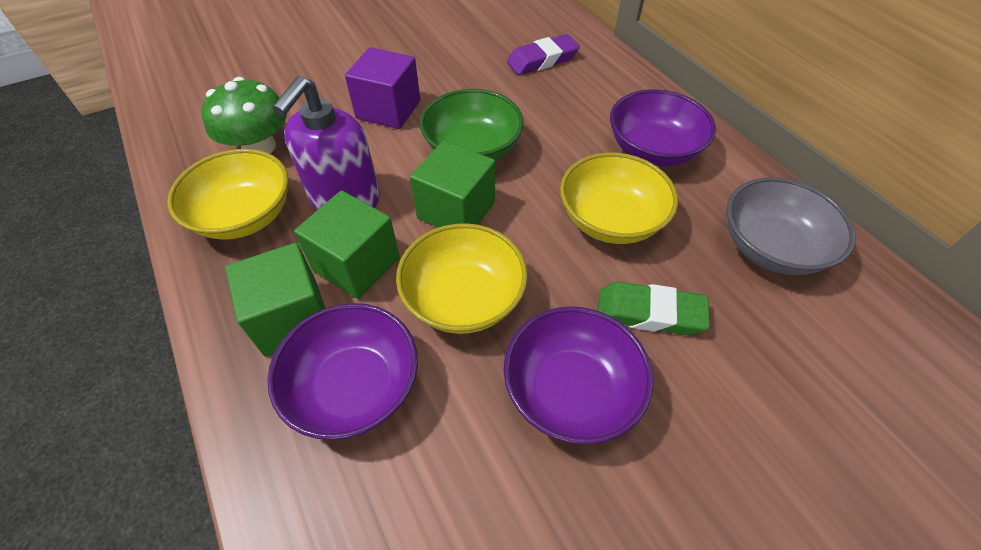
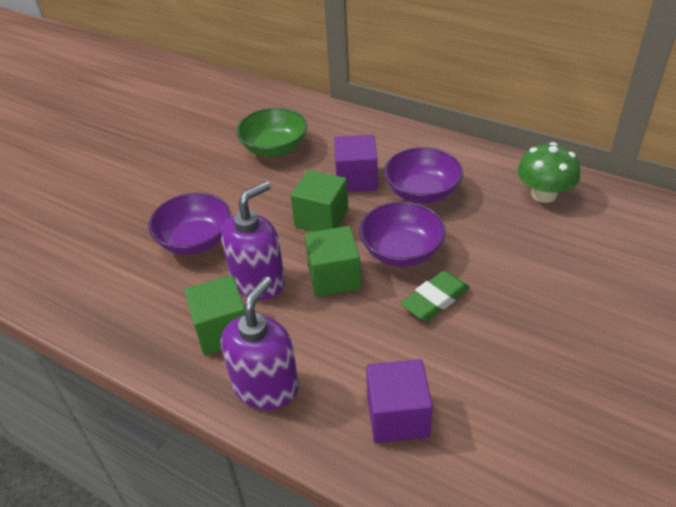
grey bowl: [727,177,856,275] = 1 -> none = 0
purple cube: [345,47,420,129] = 1 -> [334,135,378,192] [366,359,433,443] = 2
purple eraser: [507,34,580,75] = 1 -> none = 0
purple soap dispenser: [273,76,380,210] = 1 -> [221,181,285,300] [221,276,299,410] = 2
yellow bowl: [167,149,289,240] [396,223,528,334] [560,153,678,244] = 3 -> none = 0

